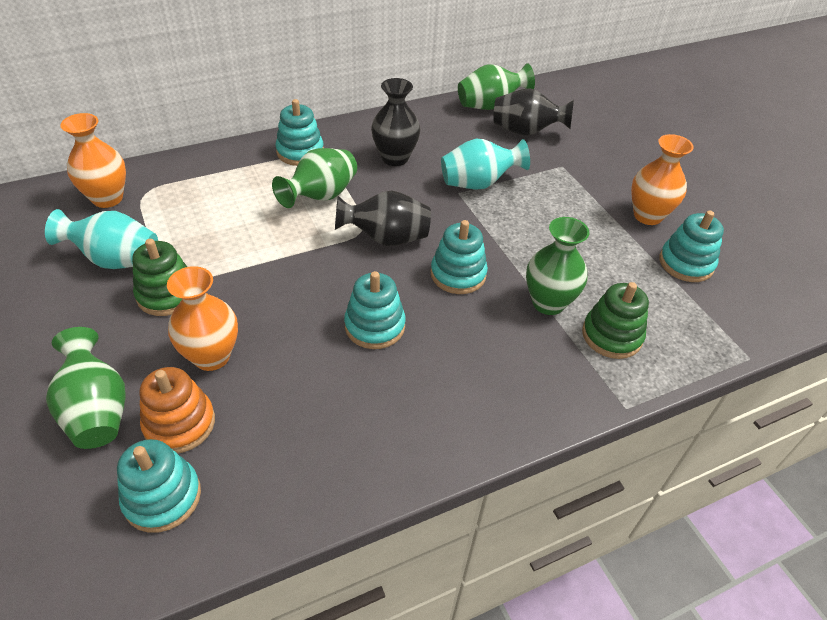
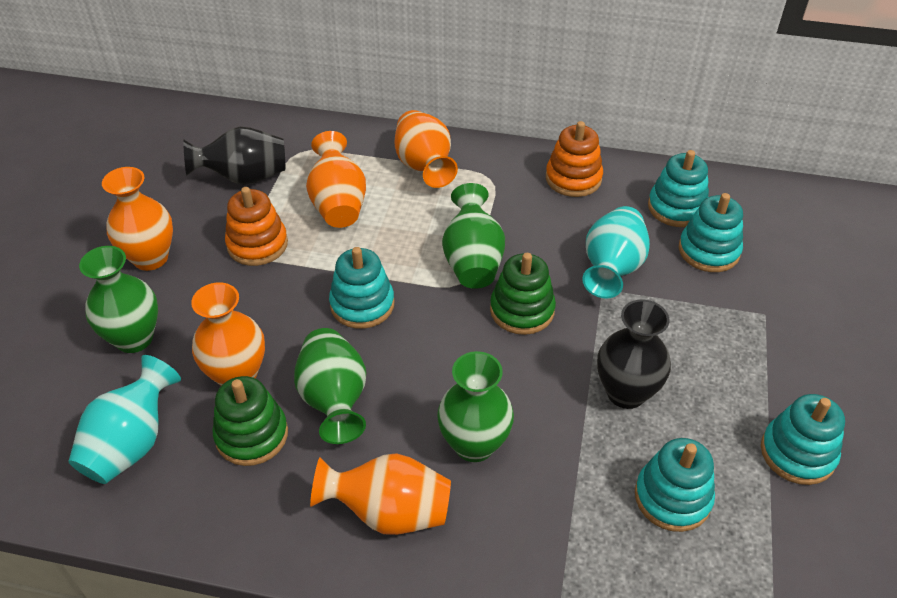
black vase: [335,191,431,246] [371,78,420,166] [493,88,574,136] = 3 -> [183,127,285,185] [597,300,671,409] = 2
orange stacking toy: [139,367,215,453] = 1 -> [225,187,288,266] [546,121,603,197] = 2
orange vase: [60,113,126,208] [167,266,238,371] [631,134,694,225] = 3 -> [102,167,173,271] [191,282,265,386] [306,131,366,228] [310,453,451,535] [394,110,458,188] = 5

